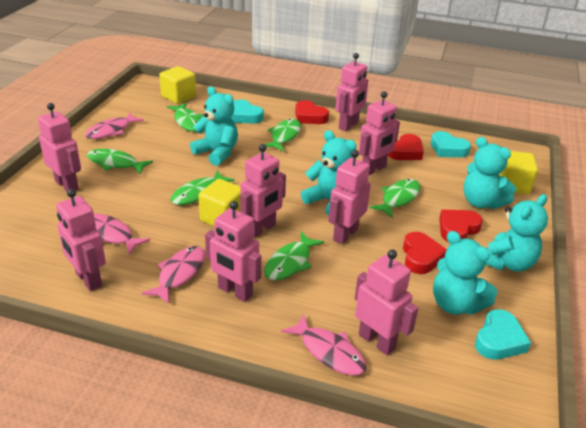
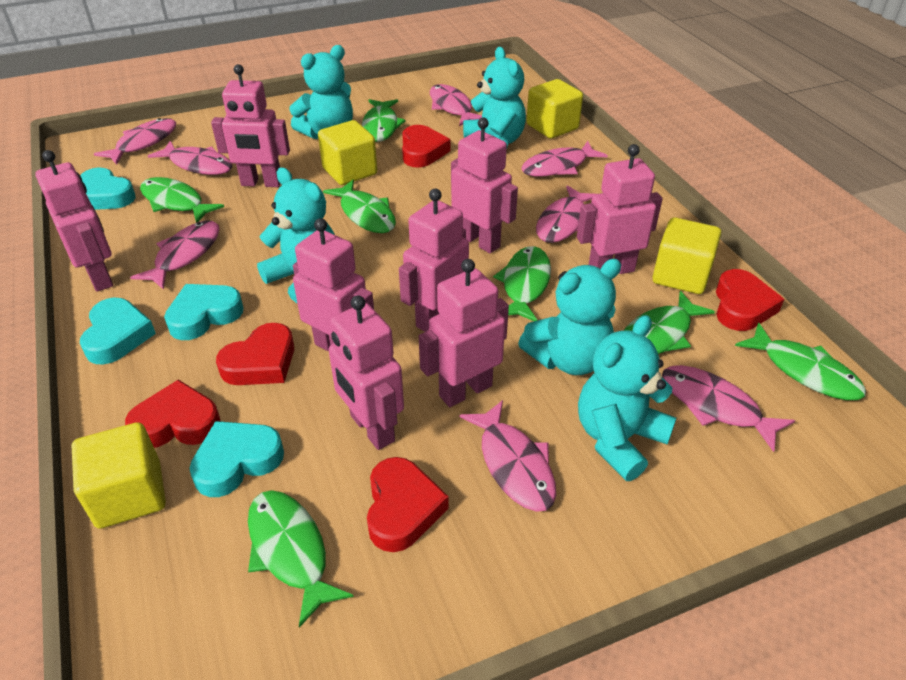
green fish: [87,149,153,175] [167,103,203,132] [171,170,234,205] [264,119,301,152] [264,232,324,281] [370,179,421,218] = 6 -> [140,177,224,223] [248,490,354,628] [323,180,396,233] [362,99,406,142] [493,246,551,321] [623,291,715,354] [735,323,866,400] = 7
pink fish: [85,113,144,139] [94,214,150,255] [142,246,205,304] [281,314,366,375] = 4 -> [94,118,176,165] [130,220,220,290] [148,141,233,175] [430,84,482,126] [460,400,556,512] [521,141,608,177] [536,185,595,243] [662,365,795,452] = 8
red heart: [295,100,329,124] [388,134,424,160] [403,232,447,274] [439,210,483,242] = 4 -> [125,380,220,448] [216,323,294,385] [367,457,449,552] [402,125,450,168] [716,269,784,331] = 5
turquoise heart: [231,99,264,124] [431,131,471,157] [475,309,531,360] = 3 -> [80,168,136,210] [80,298,156,365] [164,284,244,340] [189,421,284,497] = 4
yellow cube: [159,66,196,104] [198,179,241,227] [499,151,538,194] = 3 -> [71,422,166,529] [318,120,377,185] [526,79,583,139] [653,217,721,294] = 4

